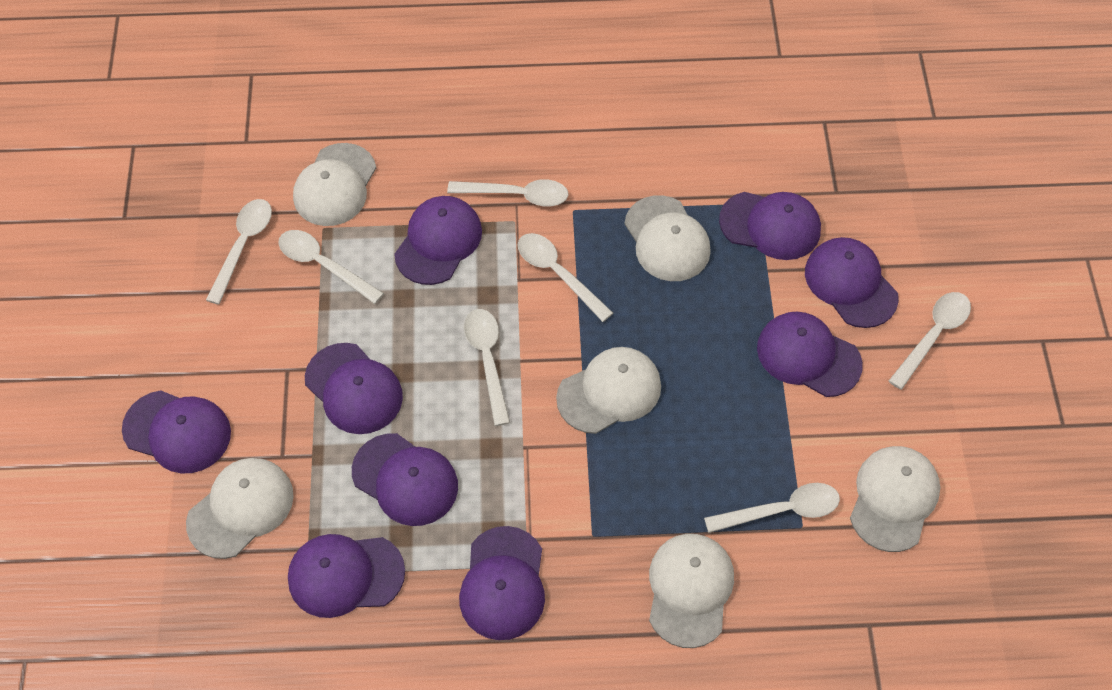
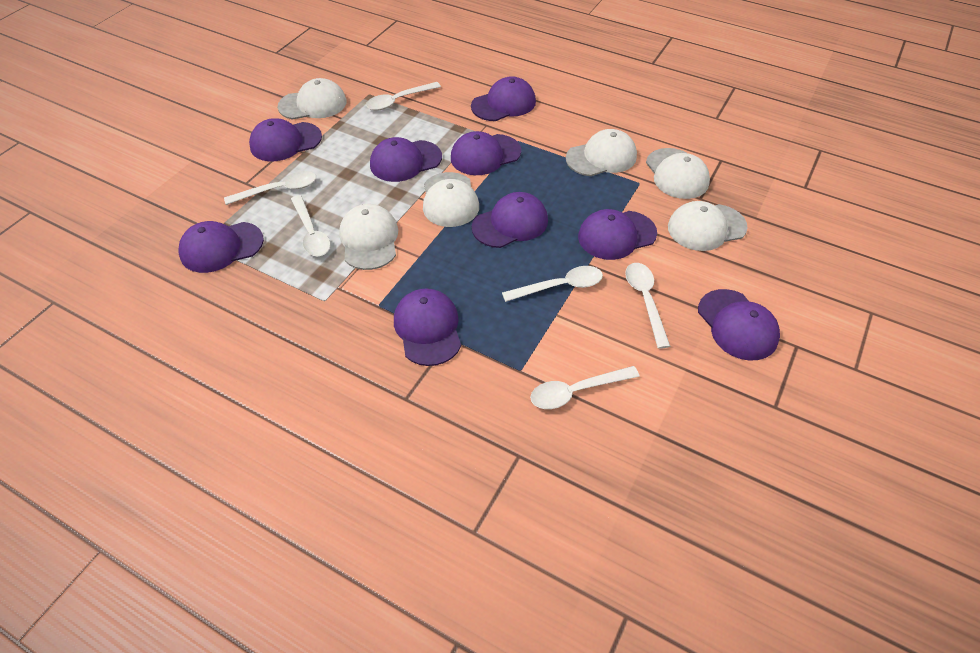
white spoon: [206,199,272,305] [278,230,384,304] [447,179,568,206] [464,309,510,426] [518,233,613,322] [704,483,840,533] [889,292,971,390] = 7 -> [224,171,316,205] [291,195,331,257] [366,82,441,110] [502,266,603,302] [530,366,640,409] [625,263,670,349] = 6

